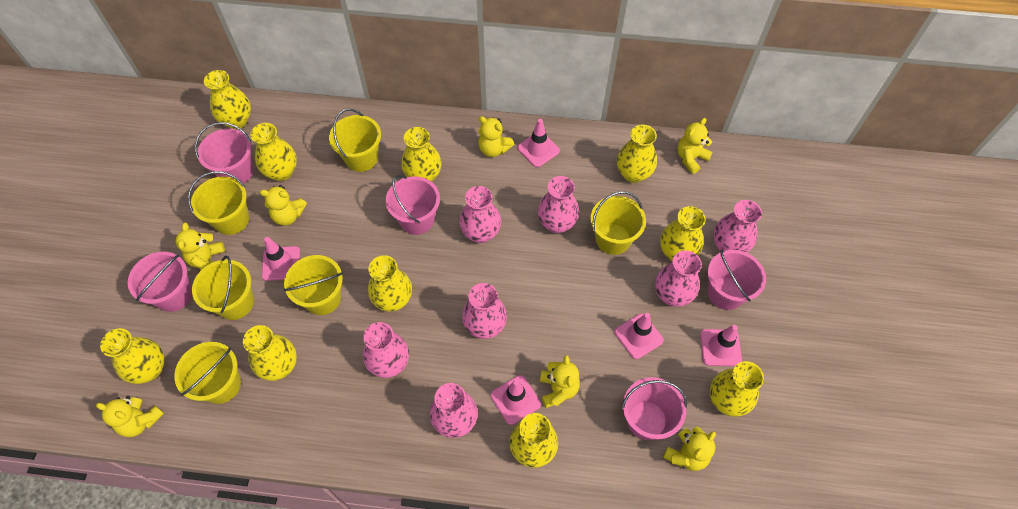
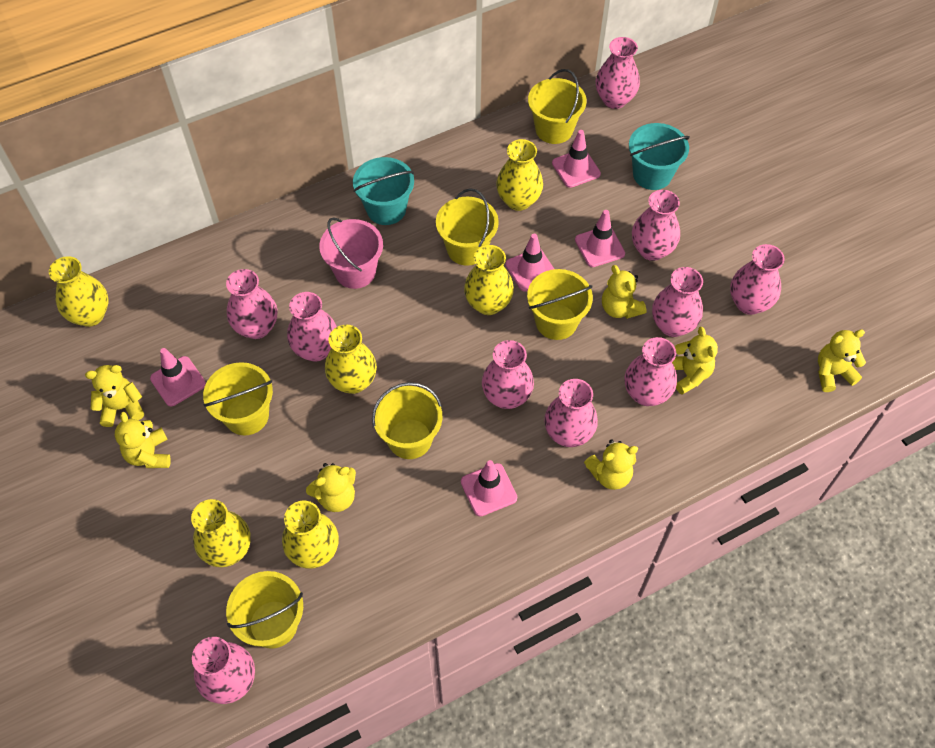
pink bucket: [128,252,192,312] [195,122,254,183] [385,175,440,235] [622,377,687,440] [708,250,766,310] = 5 -> [319,217,383,289] = 1
pink vase: [363,322,409,378] [430,383,478,438] [459,186,501,243] [462,283,507,339] [538,176,579,233] [655,250,702,307] [713,200,762,253] = 7 -> [192,637,255,704] [226,269,278,339] [287,292,337,361] [482,340,534,409] [544,379,598,447] [596,37,640,109] [625,337,677,406] [632,190,680,261] [652,267,703,337] [730,244,785,315] = 10
turquoise bucket: none = 0 -> [353,157,414,225] [629,123,690,190] = 2
yellow vase: [100,328,164,384] [204,70,251,129] [243,325,297,381] [250,123,297,181] [368,255,412,312] [401,127,441,182] [509,413,558,468] [617,125,657,183] [660,206,706,262] [710,361,764,417] = 10 -> [49,256,108,327] [191,499,250,567] [282,501,339,569] [325,325,377,394] [464,245,514,315] [496,139,543,211] = 6

